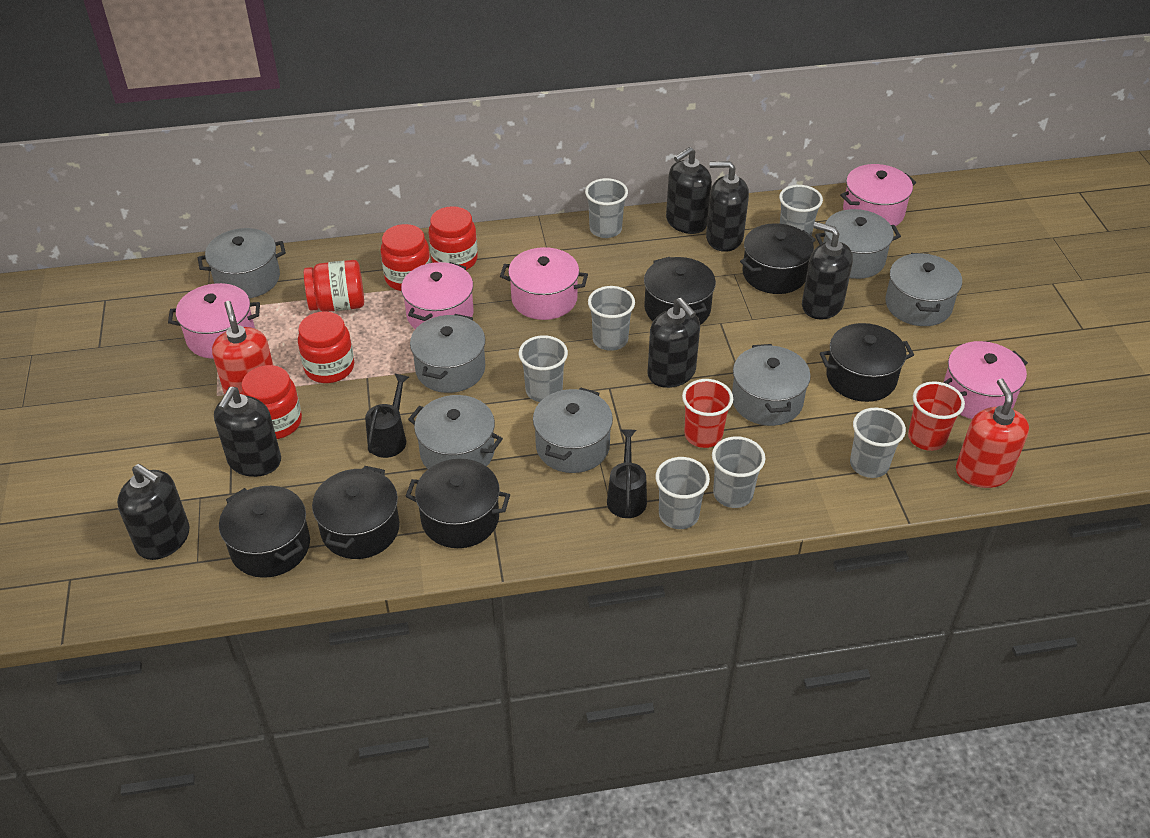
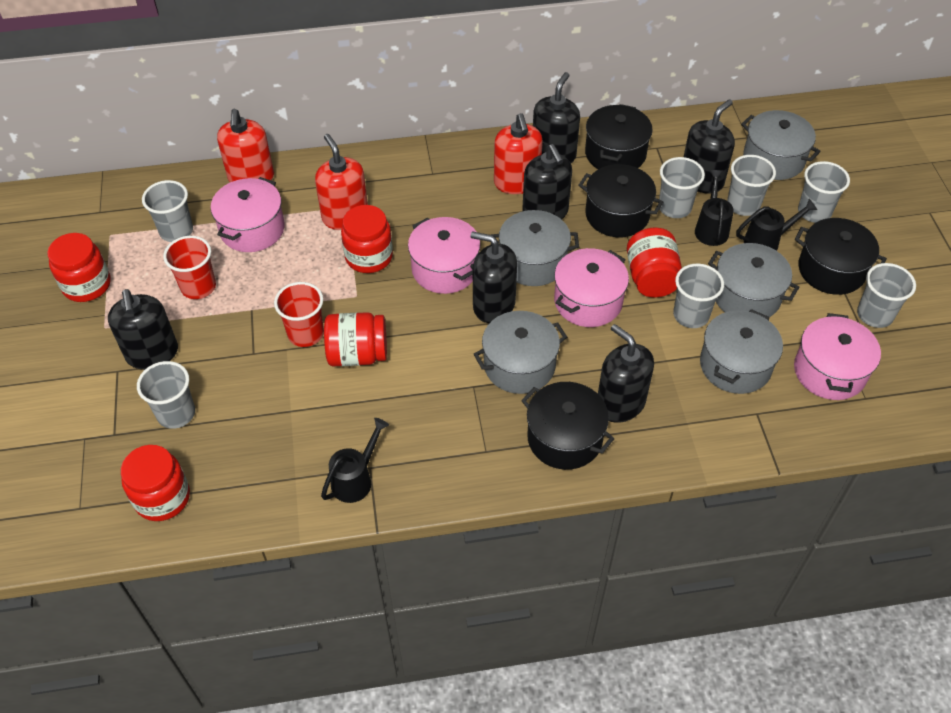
black pot: [219,486,310,578] [312,466,400,559] [406,459,510,548] [644,257,716,325] [740,223,816,294] [820,323,914,402] = 6 -> [521,382,614,470] [578,164,663,237] [585,104,653,169] [795,218,887,295] = 4
black watering can: [365,373,409,458] [607,429,647,518] = 2 -> [321,418,389,503] [695,170,734,246] [736,199,817,251] = 3
grey pot: [198,228,286,298] [408,395,503,469] [410,314,485,393] [533,387,613,473] [732,344,811,426] [815,209,901,279] [885,253,962,326] = 7 -> [474,311,567,394] [491,210,579,286] [700,309,783,394] [708,243,799,317] [741,110,821,180] = 5
pink pot: [168,283,260,359] [401,262,473,329] [500,247,588,320] [840,164,916,226] [943,341,1028,419] = 5 -> [211,177,285,252] [408,217,481,294] [554,248,629,327] [794,313,881,400] = 4
red soap dispenser: [212,301,273,395] [956,378,1029,488] = 2 -> [217,109,274,182] [315,134,368,230] [494,113,543,194] = 3

